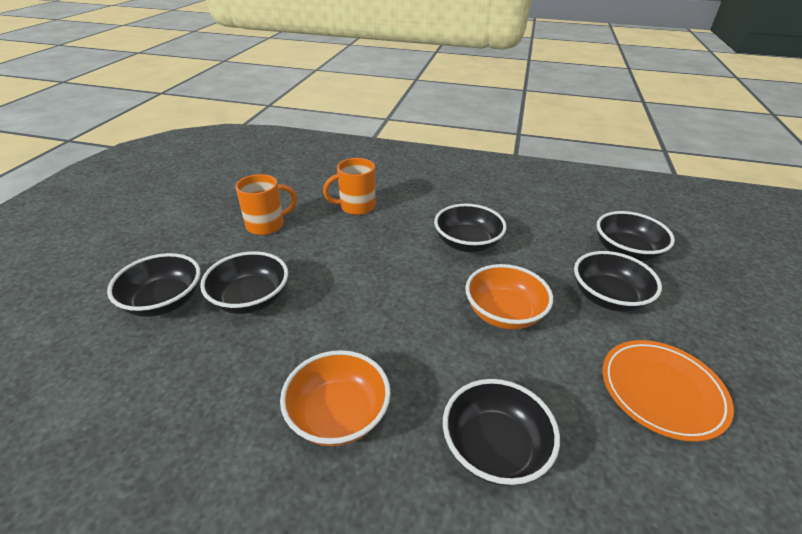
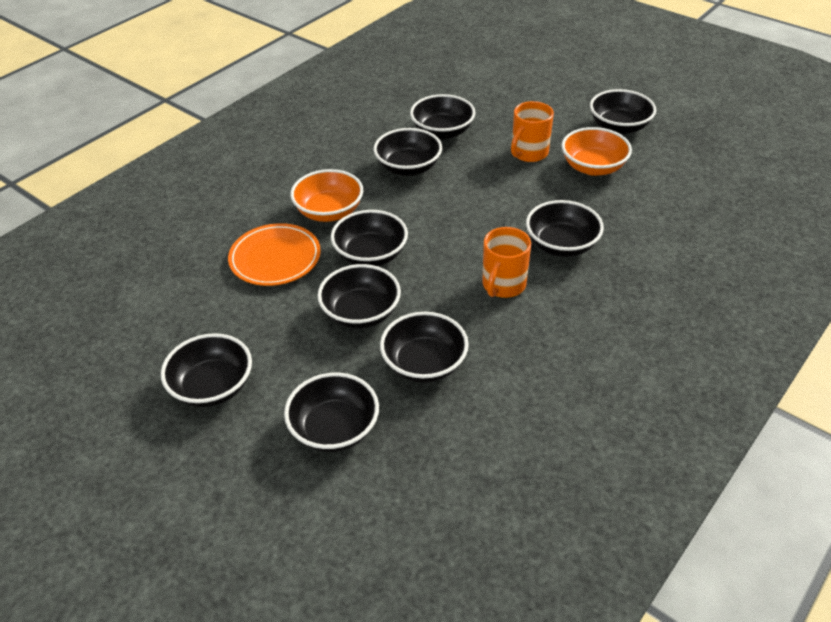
black bowl: [107,253,200,317] [200,251,288,314] [434,204,507,252] [443,379,560,486] [574,251,662,312] [597,211,675,261] = 6 -> [161,333,252,407] [284,373,379,452] [317,264,401,329] [331,210,408,266] [374,128,442,176] [380,312,469,383] [410,94,476,139] [526,200,604,257] [590,89,656,134] = 9

